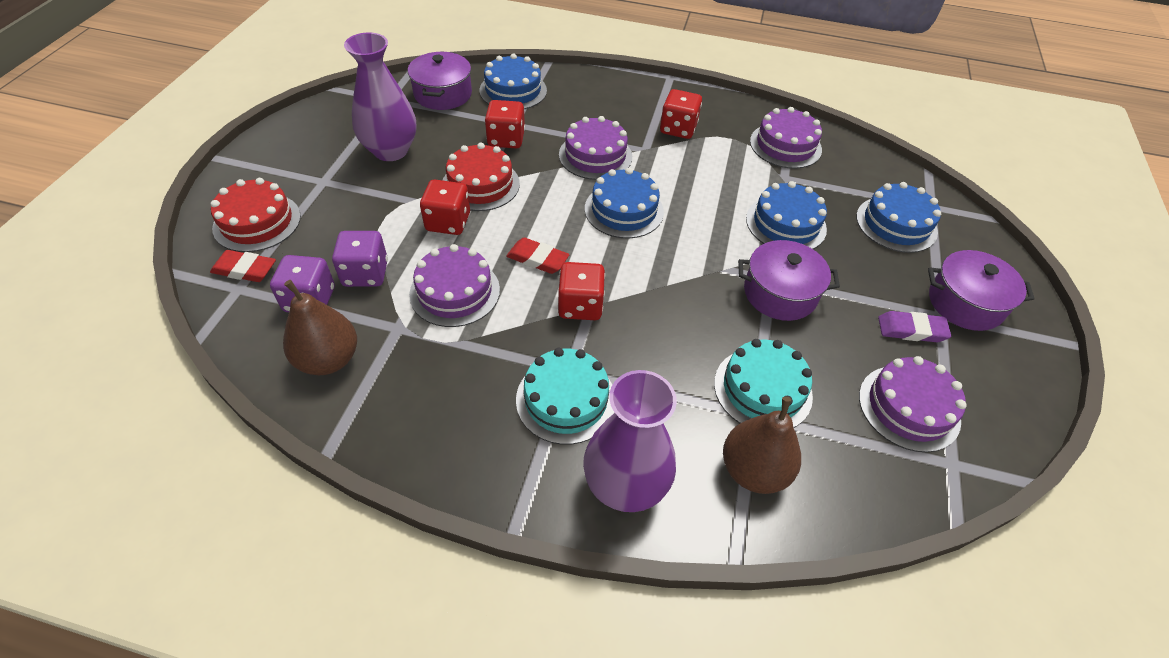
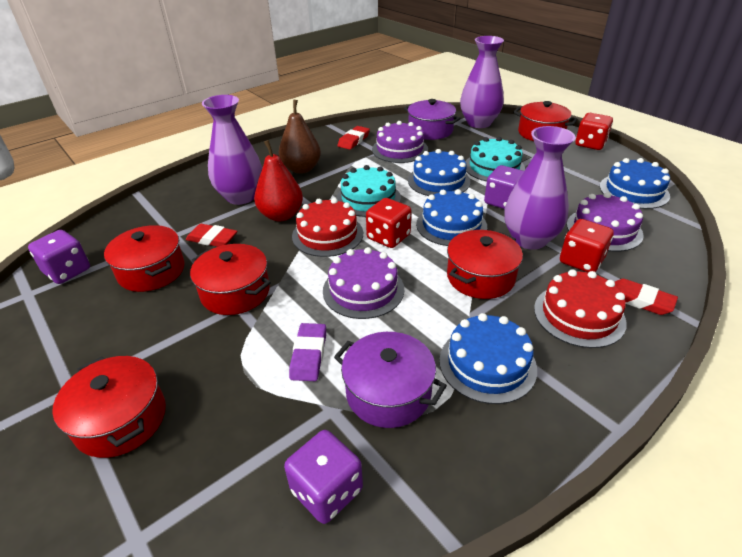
brown pear: [283,280,357,375] [723,397,801,494] = 2 -> [279,99,321,174] = 1
purple cake: [409,244,500,327] [559,116,632,180] [750,107,822,169] [859,356,967,452] = 4 -> [323,247,404,319] [372,121,428,163] [567,192,643,252] = 3
purple dice: [270,255,335,312] [332,231,388,287] = 2 -> [28,230,90,284] [284,430,363,524] [484,165,524,209] = 3
purple pot: [408,51,472,110] [738,240,840,321] [928,250,1035,331] = 3 -> [334,332,447,428] [404,99,461,140] = 2
purple vase: [344,32,416,161] [583,370,677,512] = 2 -> [202,95,262,205] [460,36,504,128] [504,126,575,250] = 3
red dice: [420,180,470,235] [485,100,525,149] [558,262,605,320] [660,89,702,139] = 4 -> [366,198,411,248] [560,219,614,273] [575,113,613,150] = 3
red eraser: [210,250,276,282] [506,238,570,274] = 2 -> [185,224,237,247] [338,126,370,150] [615,279,678,315] = 3
red pear: none = 0 -> [254,140,303,221] = 1
red pot: none = 0 -> [52,356,166,458] [104,225,185,292] [190,244,271,315] [447,230,523,299] [513,101,577,141] = 5

